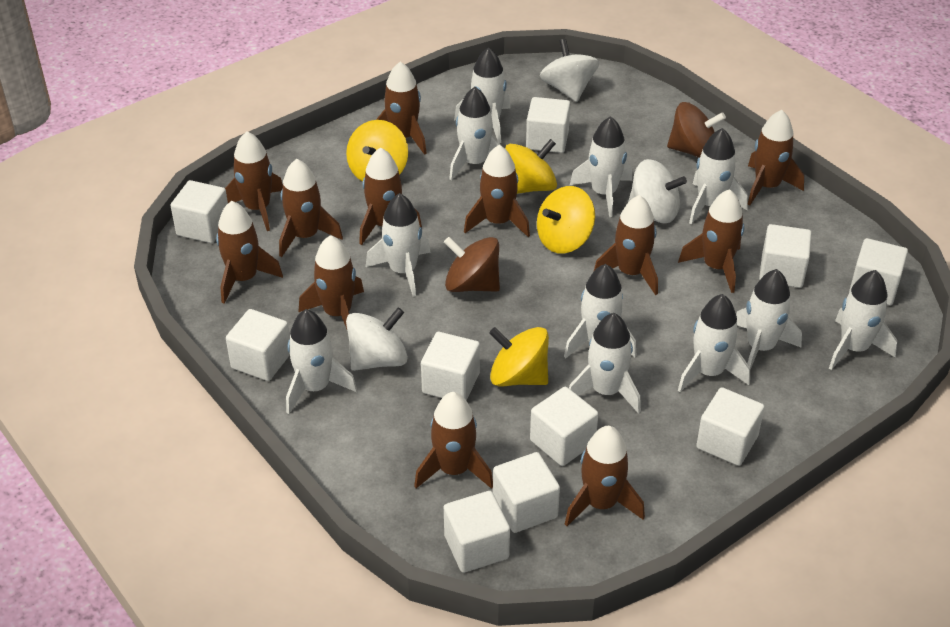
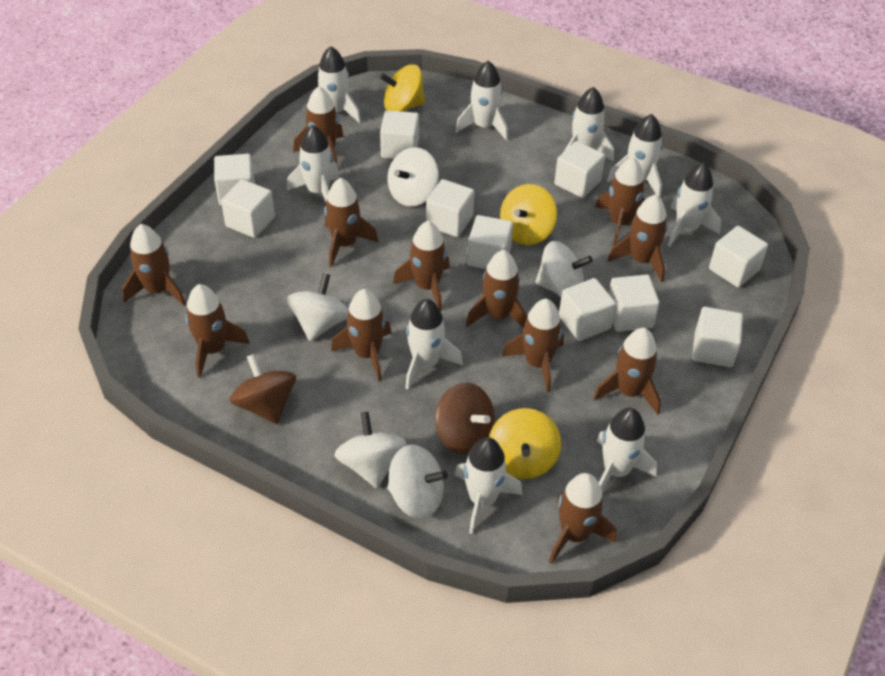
white rocket: [286,309,357,414] [366,193,430,297] [449,87,502,180] [454,47,510,143] [564,264,637,358] [569,313,641,414] [570,116,632,217] [678,294,750,392] [689,128,748,225] [736,269,802,370] [829,270,897,370] = 11 -> [287,125,339,203] [318,46,361,123] [406,299,463,389] [455,61,508,141] [455,437,523,534] [564,87,614,161] [597,408,657,490] [607,114,663,198] [668,163,721,247] = 9
white spinning top: [346,308,408,371] [540,39,599,102] [628,159,687,223] = 3 -> [287,273,349,341] [334,412,406,488] [387,147,439,207] [387,444,448,519] [535,241,593,297] = 5
yellow spinning top: [346,120,408,182] [489,327,549,387] [505,139,557,194] [537,186,595,254] = 4 -> [380,64,425,112] [489,408,561,479] [500,184,557,245] = 3

